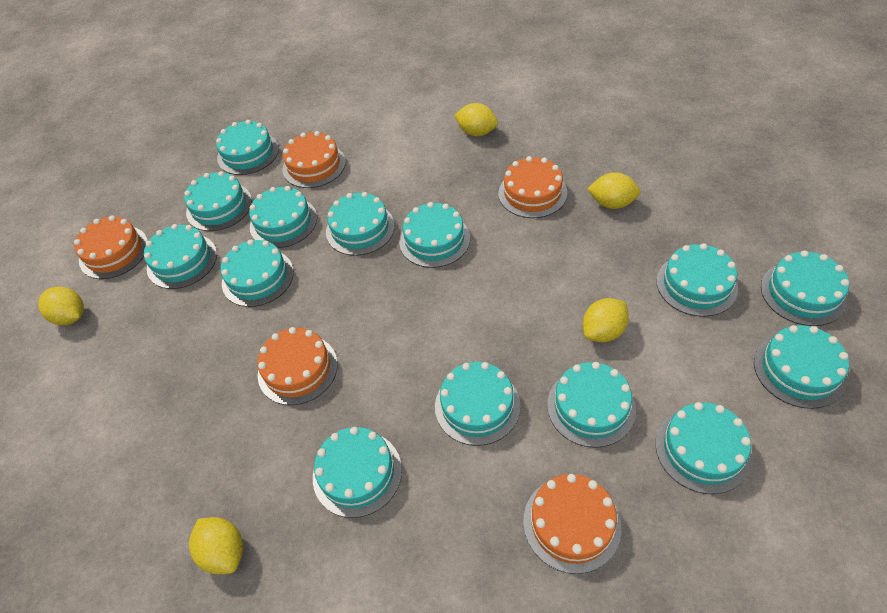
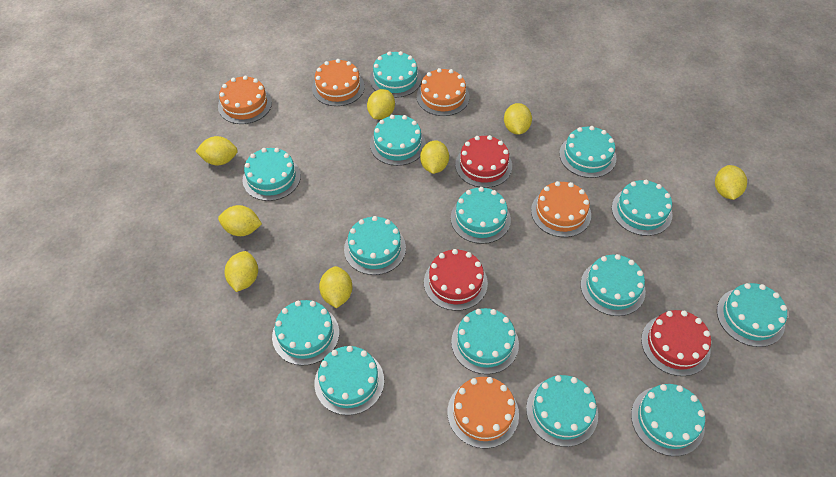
red cake: none = 0 -> [424,249,488,311] [455,135,512,188] [641,310,711,376] = 3
yellow lemon: [38,286,84,325] [189,517,243,574] [454,103,498,136] [583,298,629,342] [587,172,641,209] = 5 -> [195,136,238,165] [218,205,262,236] [225,251,258,292] [319,266,353,308] [367,89,395,120] [420,140,449,174] [504,103,532,135] [715,165,747,200] = 8

